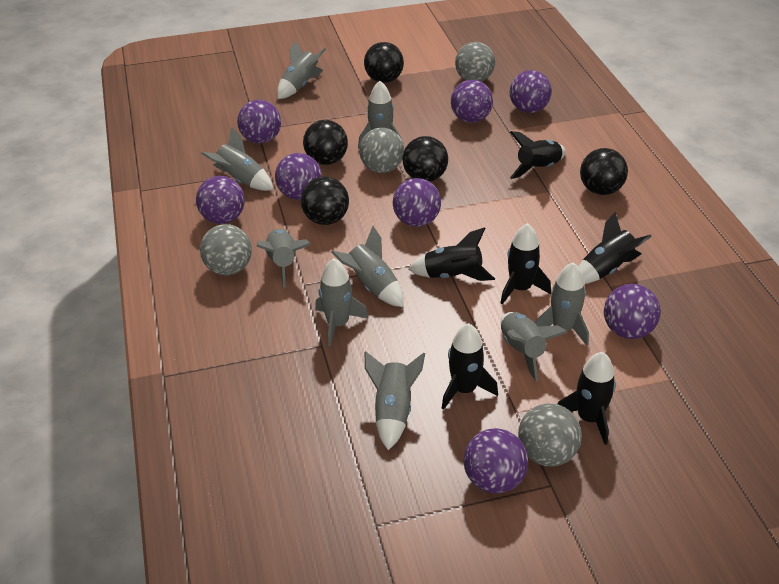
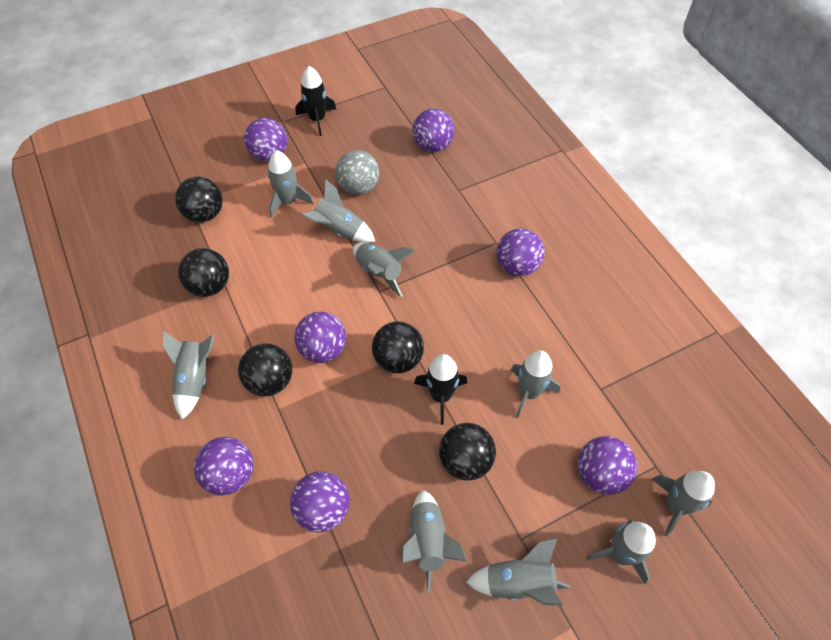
black rocket: [408,227,495,281] [442,323,498,410] [500,223,551,304] [510,131,566,179] [558,352,616,445] [579,212,652,284] = 6 -> [295,66,336,136] [414,354,467,425] = 2
grey ball: [200,224,252,275] [359,128,405,173] [455,42,495,82] [518,403,582,467] = 4 -> [335,150,379,195] = 1
purple ball: [196,176,245,224] [237,100,281,144] [275,153,322,200] [393,178,441,227] [451,80,493,123] [464,428,528,494] [510,70,552,113] [604,284,661,339] = 8 -> [194,437,253,496] [244,118,287,162] [290,471,349,533] [294,312,346,363] [413,108,455,152] [496,228,545,276] [578,436,637,495] = 7

